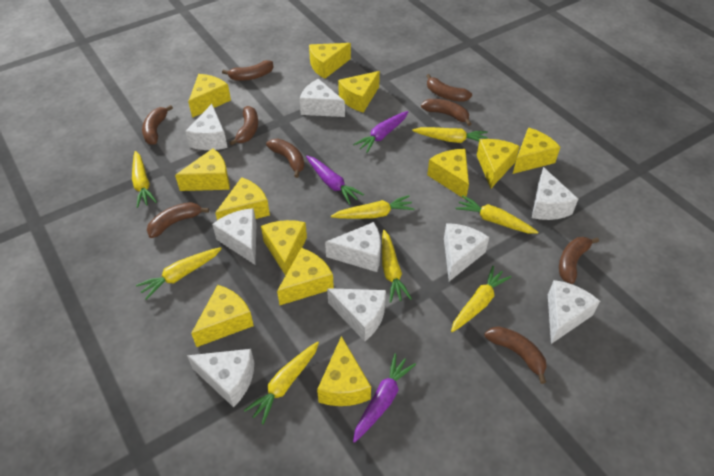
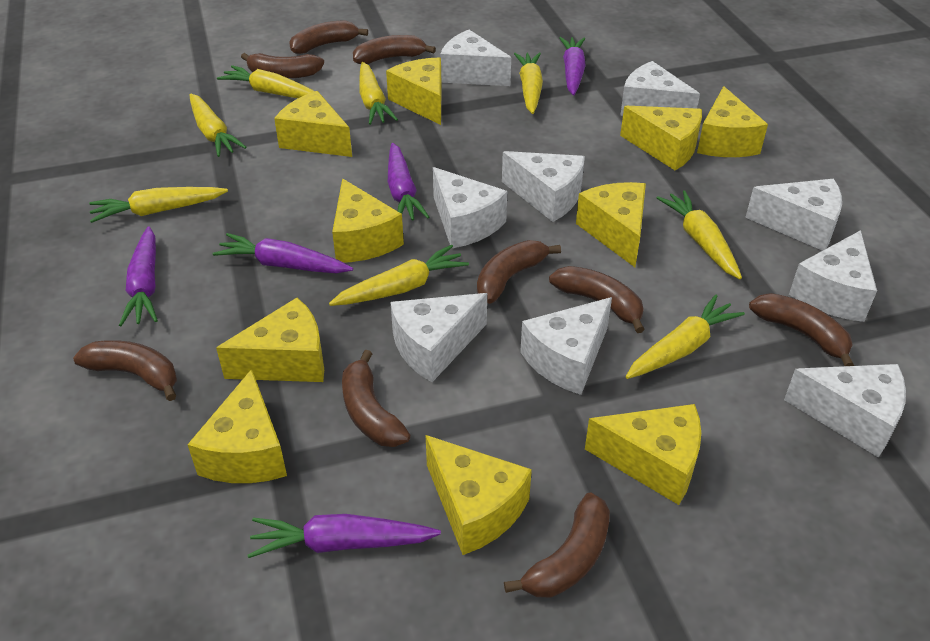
purple carrot: [306,156,364,205] [353,111,408,153] [353,353,416,443] = 3 -> [119,226,158,326] [212,233,353,273] [247,514,441,558] [388,143,429,221] [559,37,586,95] = 5
yellow cheese: [175,148,230,191] [188,74,231,118] [191,285,254,347] [215,177,270,220] [261,220,307,276] [277,248,334,305] [309,43,351,79] [317,336,371,406] [338,71,380,113] [427,149,469,200] [477,139,520,189] [513,128,560,174] = 12 -> [187,369,287,483] [216,298,324,382] [274,91,352,157] [332,178,404,263] [386,57,442,125] [425,435,532,555] [576,182,646,267] [585,404,701,505] [620,106,702,170] [697,86,768,157] = 10

